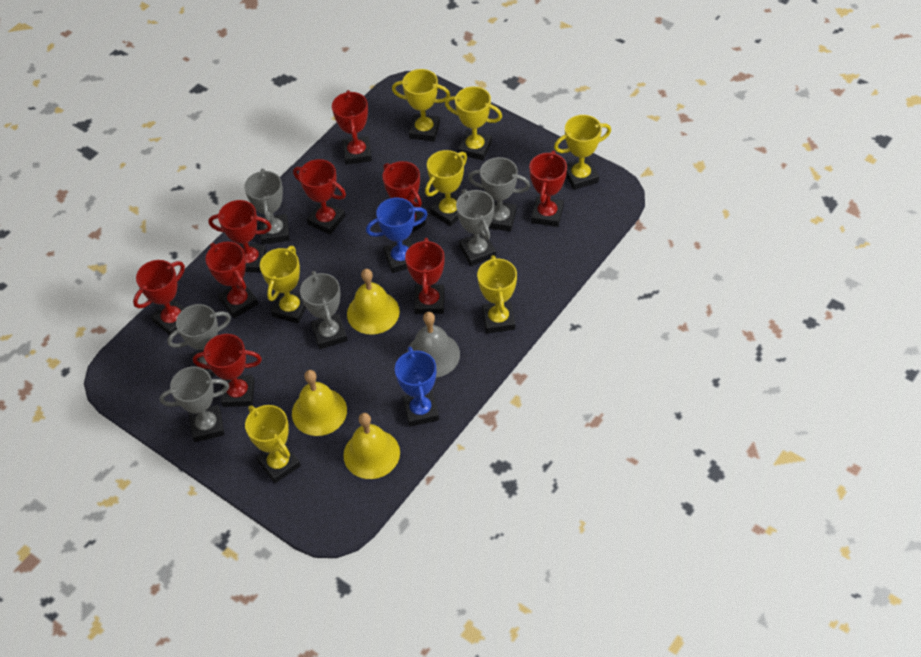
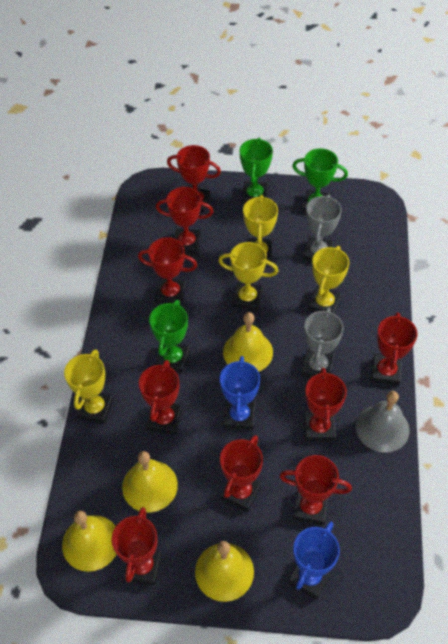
green trophy: none = 0 -> [149,300,190,373] [240,137,273,204] [292,148,348,213] = 3
grey trophy: [159,367,229,442] [167,304,231,378] [244,169,290,244] [300,271,347,349] [456,189,496,266] [468,157,530,231] = 6 -> [301,307,344,378] [303,194,342,262] = 2
yellow bell: [292,370,347,436] [343,413,400,479] [347,269,400,335] = 3 -> [62,511,116,572] [122,451,178,512] [195,541,254,602] [223,312,273,372] = 4
yellow trophy: [245,405,301,483] [260,246,306,323] [392,69,451,141] [425,150,467,226] [445,86,502,160] [477,255,517,333] [554,115,611,190] = 7 -> [64,349,113,424] [218,242,278,312] [243,195,278,261] [308,246,349,314] = 4

